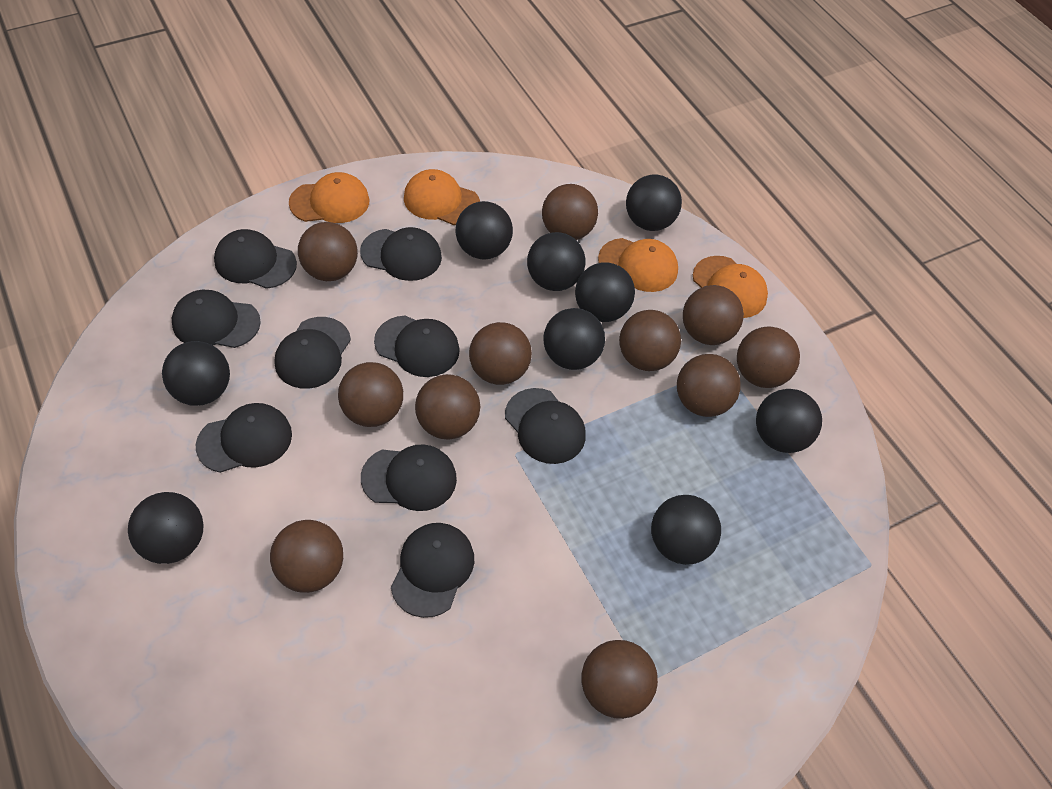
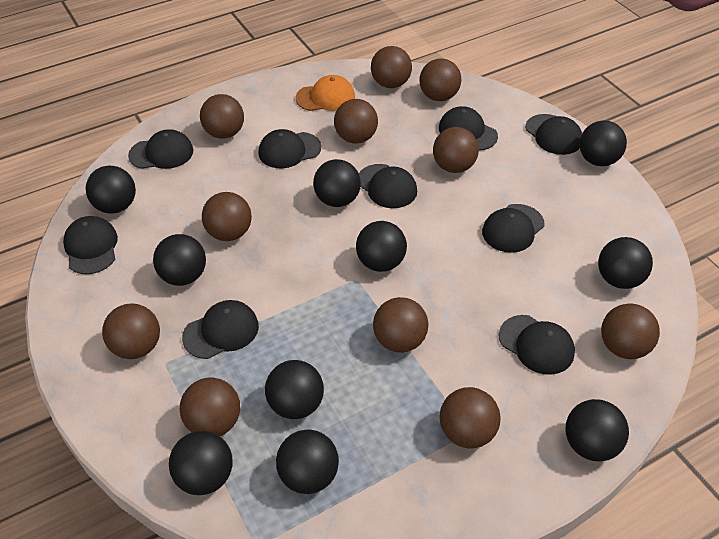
black ball: [128,492,204,564] [162,341,230,406] [455,201,513,259] [527,232,585,291] [544,308,605,370] [575,262,635,322] [626,174,682,231] [651,495,721,565] [756,389,822,453] = 9 -> [86,166,136,214] [153,234,206,286] [169,431,232,495] [265,360,324,419] [276,430,339,494] [313,159,361,207] [356,221,407,272] [566,399,629,462] [579,120,627,166] [598,237,653,289] = 10
orange cap: [289,172,370,223] [404,169,480,225] [598,238,678,292] [693,256,768,318] = 4 -> [296,75,355,111] = 1

